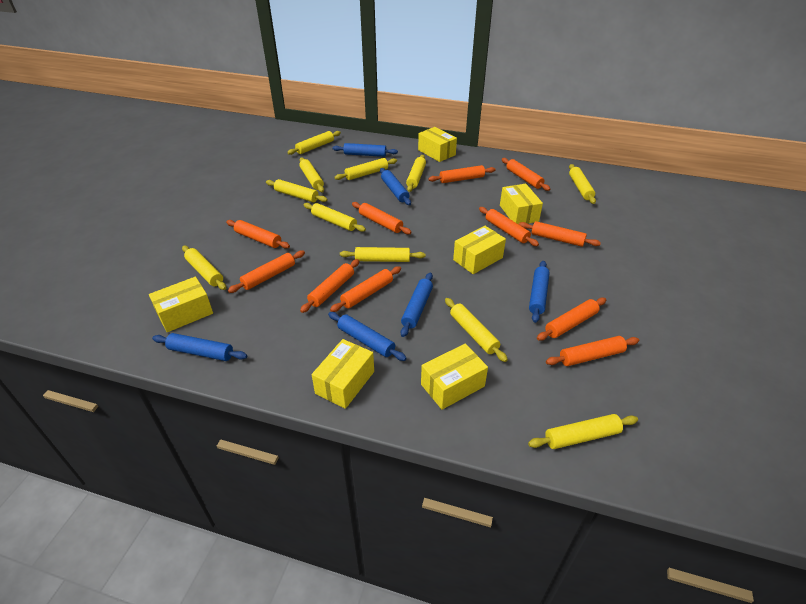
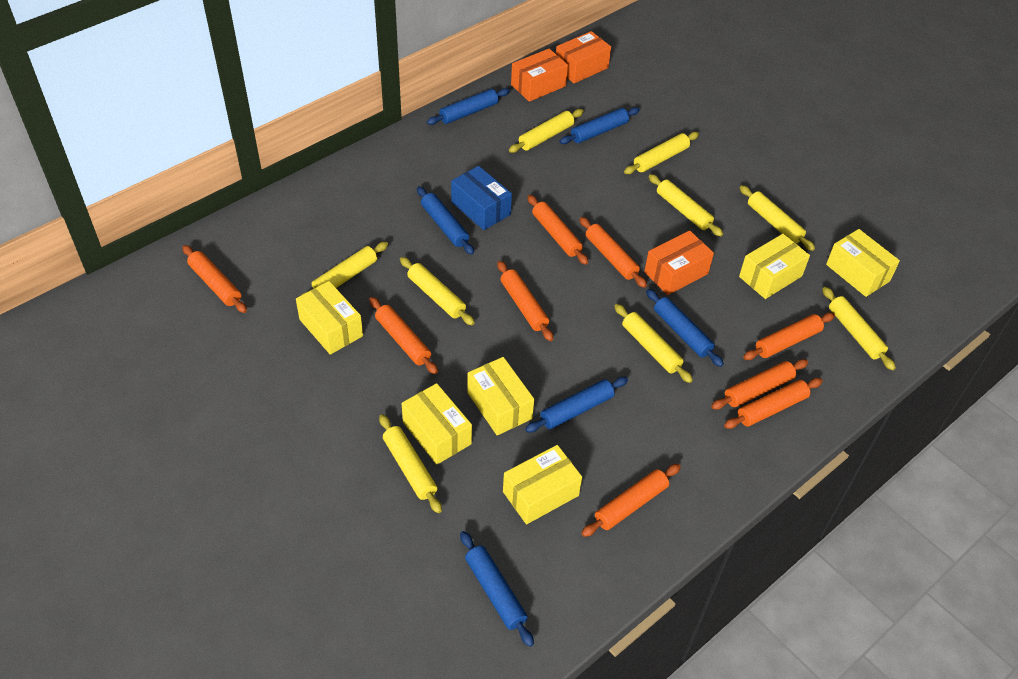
blue box: none = 0 -> [451,166,512,230] = 1
orange box: none = 0 -> [511,48,568,102] [556,31,611,84] [644,230,714,295] = 3
orange rolling pin: [226,220,290,249] [228,251,305,293] [300,259,359,313] [330,266,401,312] [352,202,412,234] [428,165,495,183] [479,207,539,246] [502,158,550,191] [519,221,601,247] [537,298,606,341] [546,336,639,366] = 11 -> [182,245,247,313] [369,297,438,374] [497,261,553,341] [527,195,588,265] [579,217,647,288] [581,464,681,537] [711,359,808,410] [724,378,823,429] [743,313,835,360] = 9
yellow rolling pin: [182,246,226,290] [266,179,328,202] [287,131,341,155] [299,157,324,192] [304,203,366,232] [335,158,397,180] [340,247,425,262] [406,155,426,192] [445,298,508,362] [528,414,638,449] [569,164,596,204] = 11 -> [302,242,388,295] [379,414,442,513] [400,257,475,325] [509,109,583,153] [614,304,693,383] [624,132,699,174] [648,174,723,236] [740,185,815,251] [822,287,896,371] = 9

